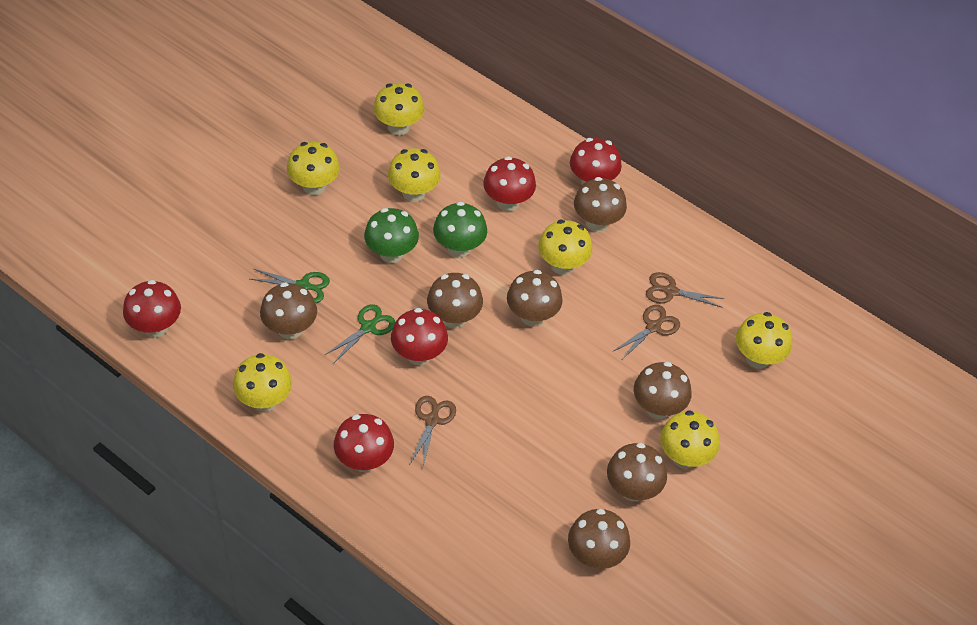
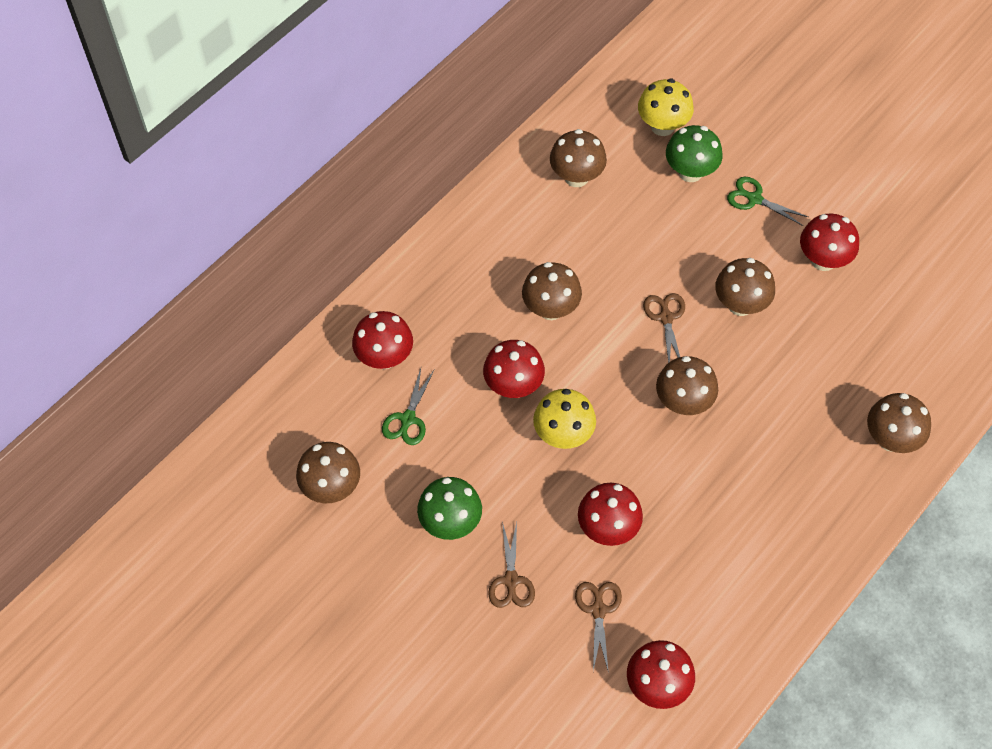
brown mushroom: [260,282,317,339] [427,273,483,328] [507,270,563,326] [568,509,630,569] [574,177,627,232] [607,443,667,501] [634,362,691,419] = 7 -> [296,442,360,503] [522,262,582,320] [550,129,607,187] [656,356,718,415] [715,258,775,316] [867,393,931,453] = 6
yellow mushroom: [233,353,292,412] [287,141,340,195] [373,83,424,135] [388,148,441,202] [538,220,592,275] [660,410,719,469] [736,312,792,369] = 7 -> [533,389,596,449] [638,79,694,136] = 2

